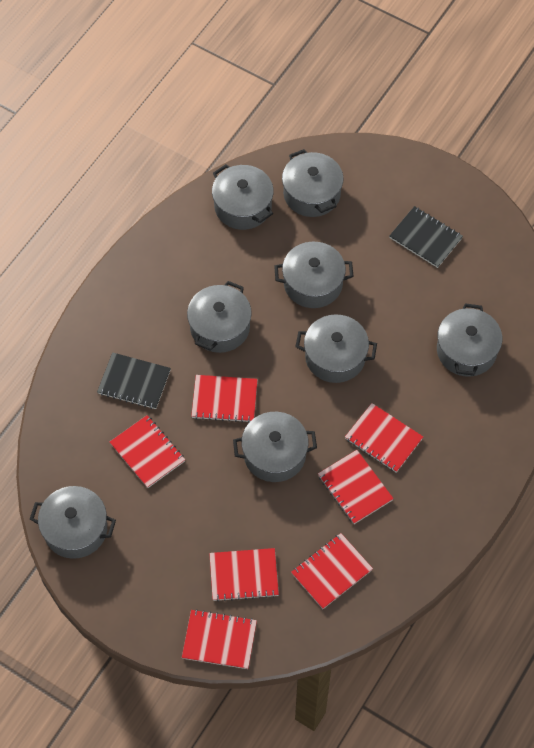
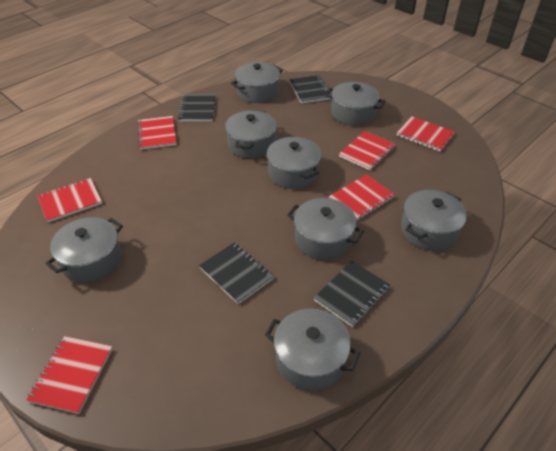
black notebook: [97,352,171,409] [389,206,463,268] = 2 -> [178,94,216,121] [199,242,274,304] [289,75,332,103] [314,261,390,327] = 4
red notebook: [110,415,185,488] [182,609,257,669] [191,375,258,423] [209,548,279,602] [291,533,373,609] [318,450,394,524] [345,403,423,473] = 7 -> [26,336,112,414] [37,178,102,222] [137,116,177,150] [328,174,395,221] [339,131,396,170] [397,116,455,151] = 6

